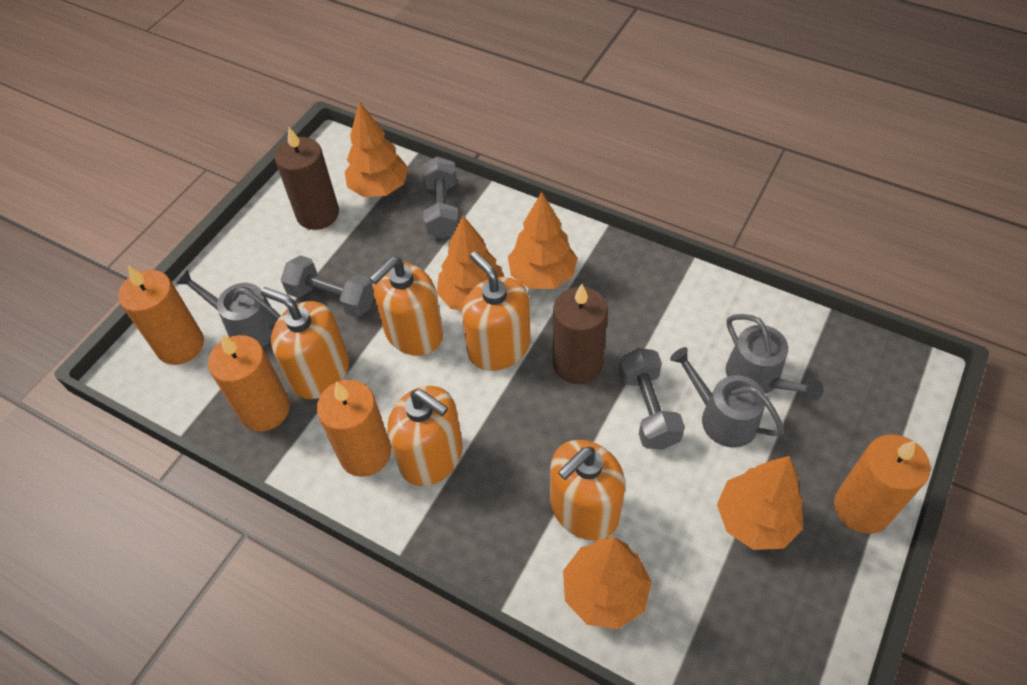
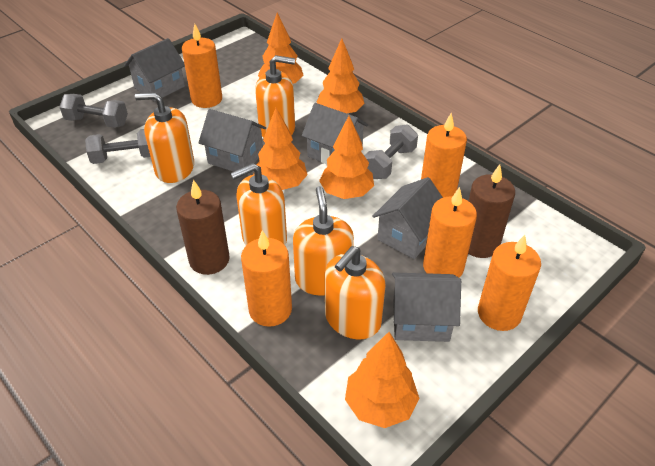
grey house: none = 0 -> [124,38,185,102] [198,109,266,172] [302,103,368,165] [372,177,443,259] [392,272,461,342] = 5
grey watering can: [176,269,281,347] [670,347,784,448] [726,314,824,401] = 3 -> none = 0
orange candle: [118,266,204,365] [208,335,290,432] [317,380,391,477] [834,434,931,534] = 4 -> [182,24,222,108] [241,230,292,327] [421,113,467,198] [423,187,477,277] [478,235,541,331] = 5

